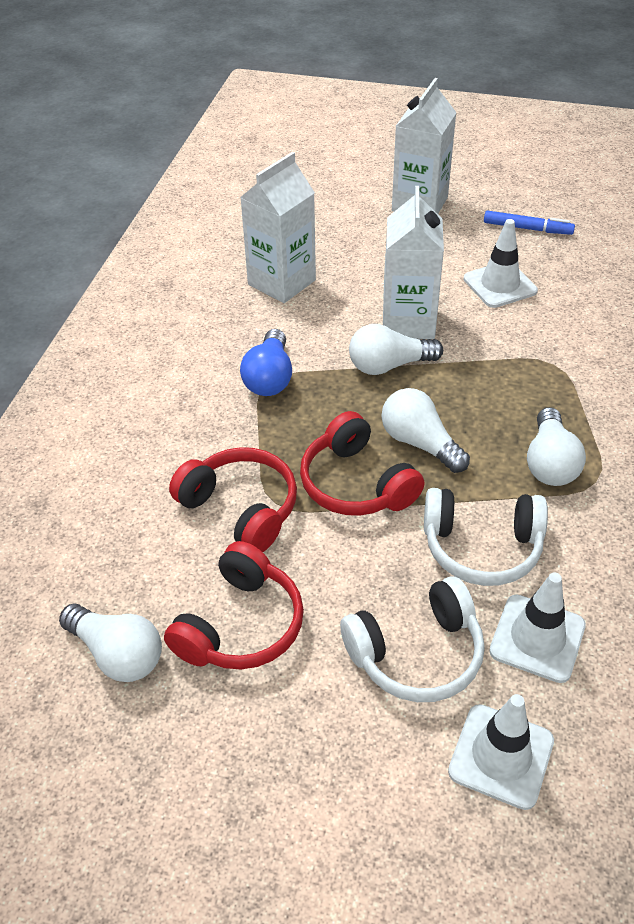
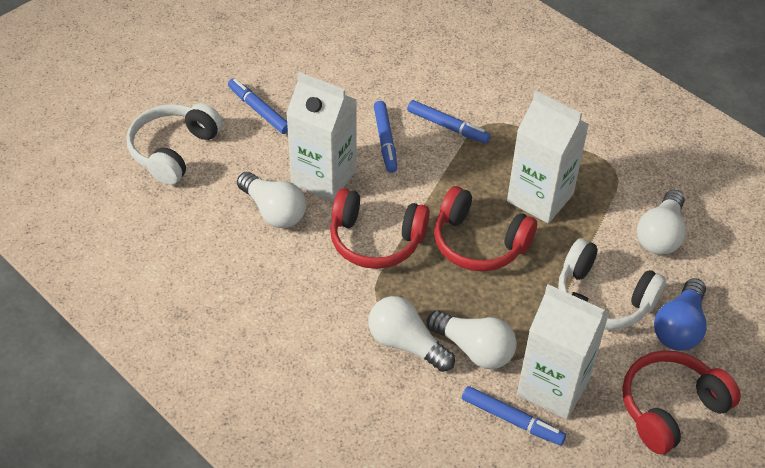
blue marker: [484,210,575,235] = 1 -> [228,78,288,134] [374,101,397,173] [407,100,491,143] [462,386,566,445] = 4
white traffic cone: [448,694,554,810] [463,219,538,308] [489,572,586,683] = 3 -> none = 0

